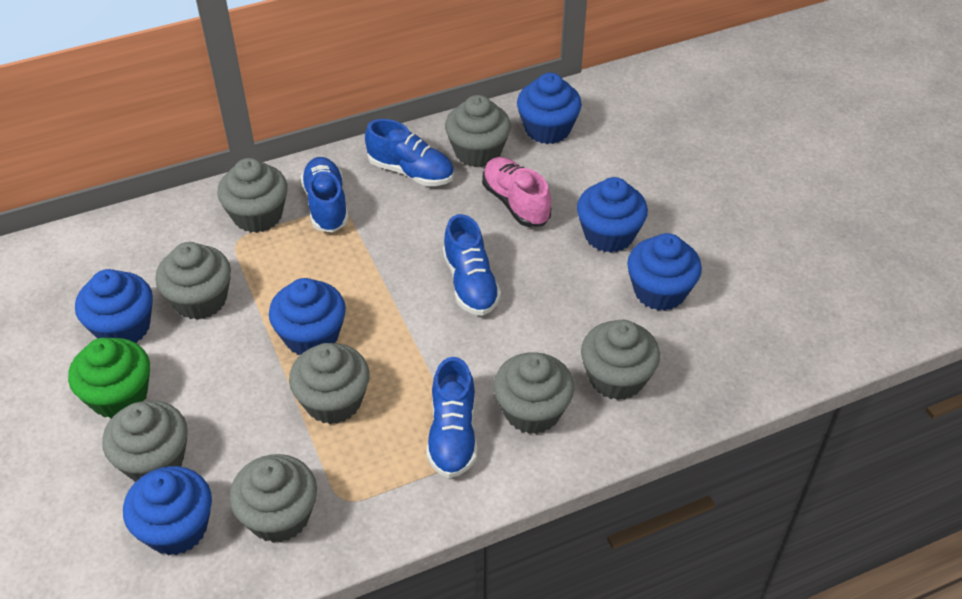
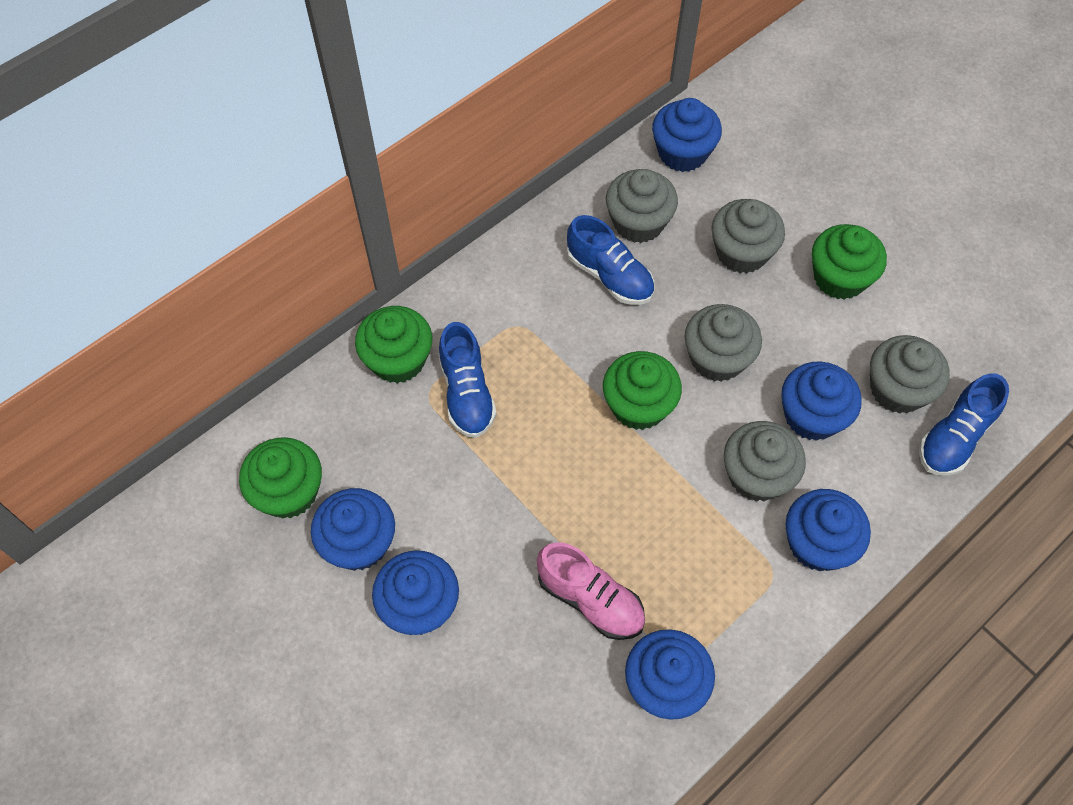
blue shoe: [301,157,349,233] [365,119,454,186] [426,357,477,478] [443,214,501,316] = 4 -> [439,322,496,438] [567,215,654,305] [919,373,1009,476] = 3
green cupcake: [68,338,150,419] = 1 -> [239,437,322,519] [355,306,433,383] [603,351,682,430] [812,224,887,300] = 4
grey cupcake: [102,400,188,482] [156,242,231,320] [217,158,287,233] [229,454,317,543] [289,343,370,424] [445,95,511,167] [493,352,574,434] [581,320,660,400] = 8 -> [606,169,678,243] [685,304,762,382] [712,199,785,274] [724,421,806,502] [870,335,950,414] = 5

